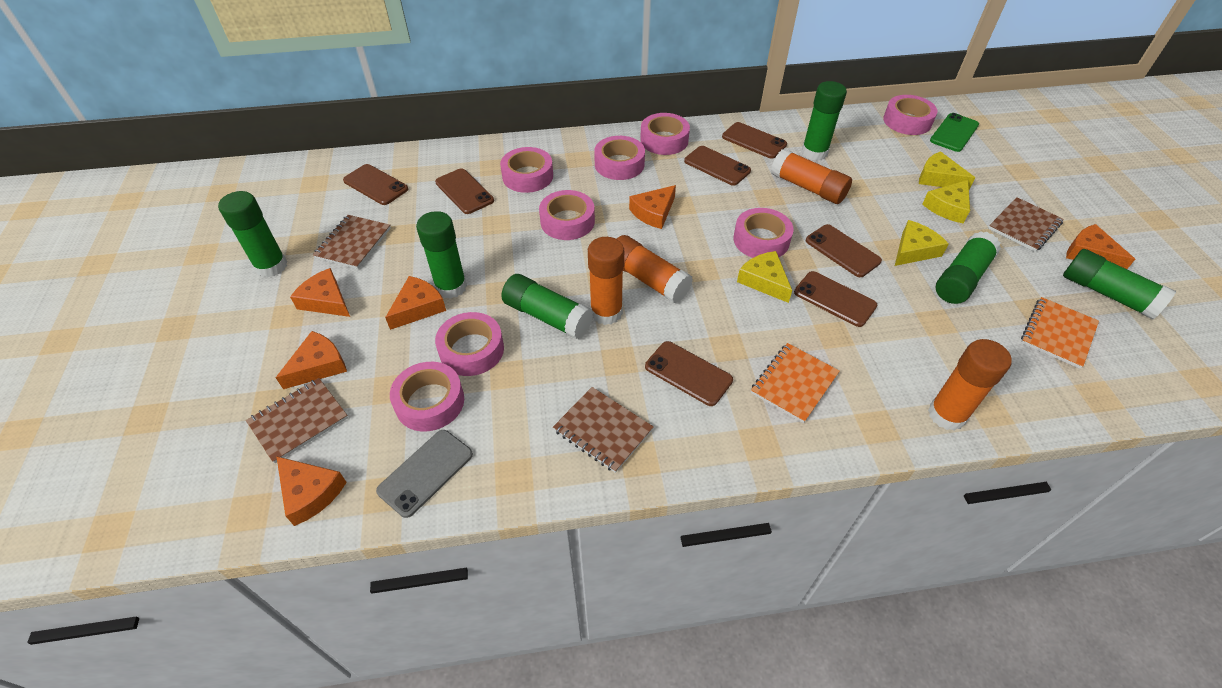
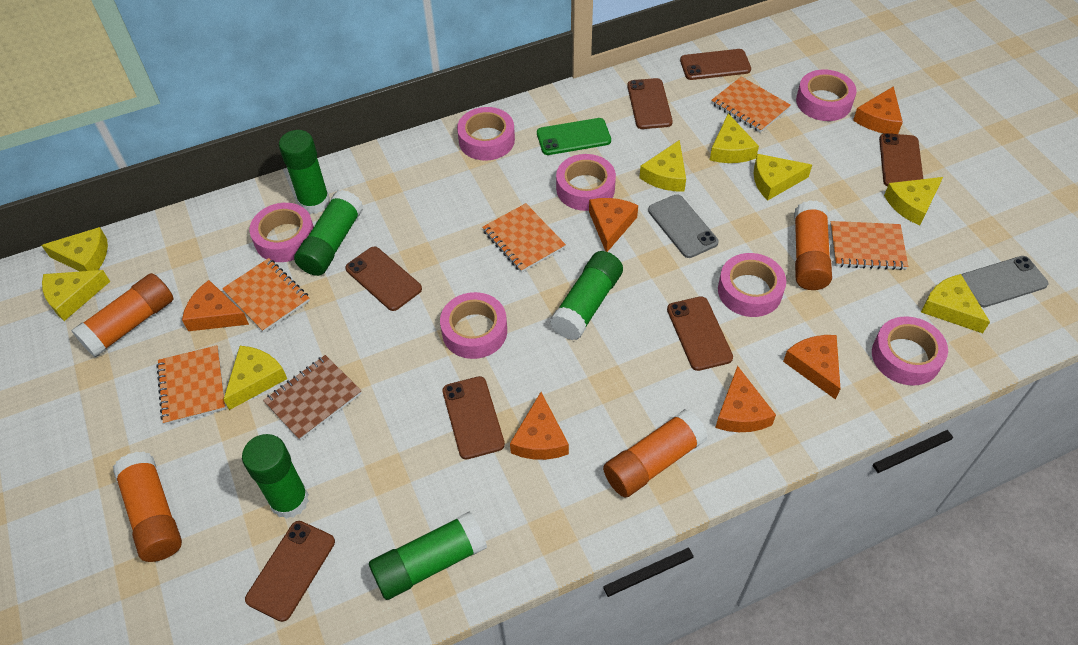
brown notebook: [246,378,348,463] [313,215,391,269] [553,387,654,473] [988,197,1064,252] = 4 -> [263,355,362,441] = 1
green glue stick: [218,191,287,277] [416,211,467,299] [501,274,593,339] [801,81,847,161] [936,231,1001,304] [1063,249,1176,319] = 6 -> [242,434,309,519] [279,130,330,214] [294,190,363,276] [369,511,487,600] [550,251,623,340] = 5
grey phone: [376,430,473,518] = 1 -> [648,194,719,258] [961,256,1048,307] = 2
orange notebook: [751,343,840,423] [1021,297,1099,369] = 2 -> [157,345,226,425] [222,258,310,333] [482,203,566,273] [711,76,791,133] [830,221,908,270] = 5
pink tape: [390,362,464,431] [435,312,504,376] [500,147,553,193] [539,190,595,240] [594,136,645,180] [640,113,690,155] [734,208,794,258] [883,95,938,135] = 8 -> [250,203,314,262] [440,292,507,359] [457,107,515,161] [556,154,616,211] [718,253,786,317] [796,70,857,121] [872,316,948,386] = 7
yellow cheese: [737,251,792,303] [895,220,949,266] [919,151,975,189] [922,180,970,223] = 4 -> [41,227,108,272] [42,270,110,321] [223,346,287,410] [639,140,686,192] [710,113,759,163] [754,154,812,201] [884,177,943,225] [921,274,990,333] = 8

